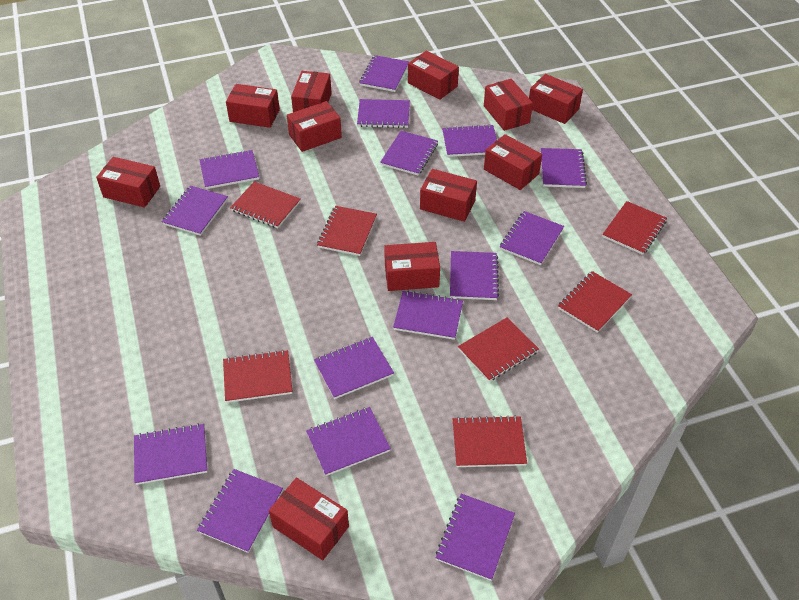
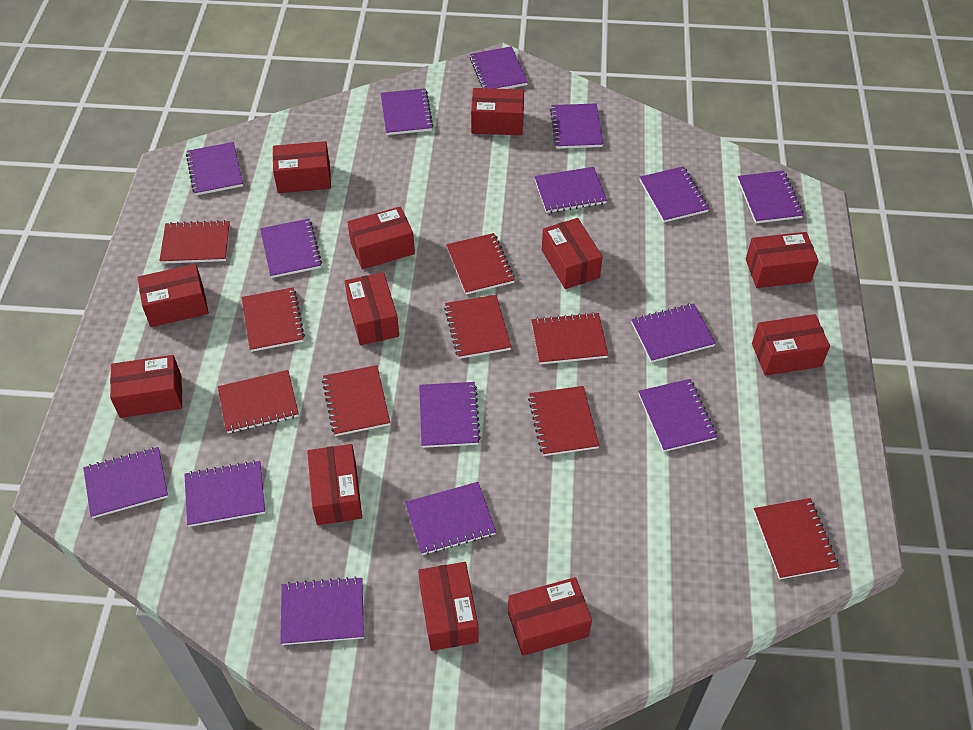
red box: [96,157,160,208] [226,84,280,128] [269,478,349,560] [287,101,342,152] [291,71,332,112] [384,242,440,291] [408,51,459,100] [420,169,477,222] [484,79,533,131] [484,134,542,190] [529,74,583,124] = 11 -> [110,355,182,418] [137,264,209,327] [273,141,331,193] [307,444,362,525] [345,272,399,345] [348,206,415,269] [418,562,479,651] [471,88,524,135] [508,577,592,656] [542,218,603,289] [746,232,819,288] [752,314,830,376] = 12
red notebook: [223,350,292,403] [230,181,301,228] [317,206,377,256] [453,415,527,467] [458,318,539,382] [558,271,632,333] [602,201,667,255] = 7 -> [159,220,230,264] [218,370,299,433] [242,287,305,352] [322,365,390,436] [444,295,511,359] [446,233,515,295] [528,386,599,456] [531,312,608,364] [754,498,839,579] = 9

